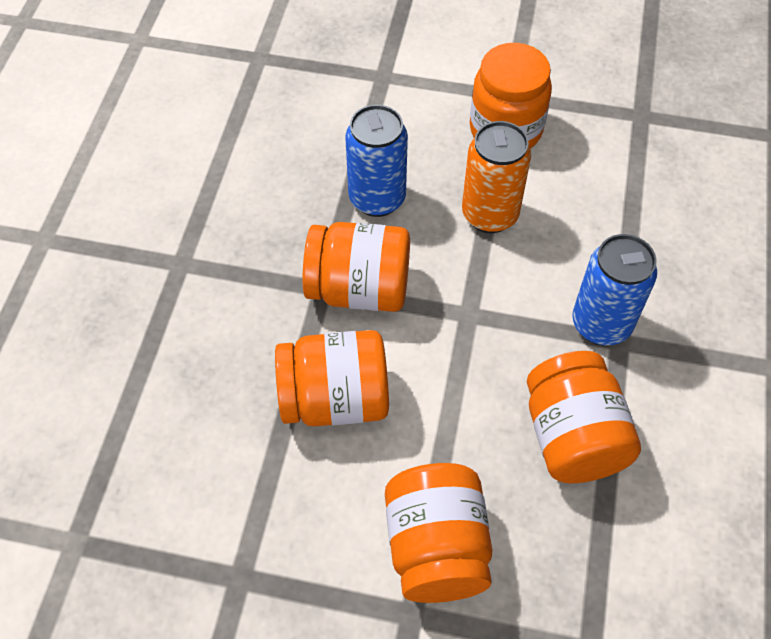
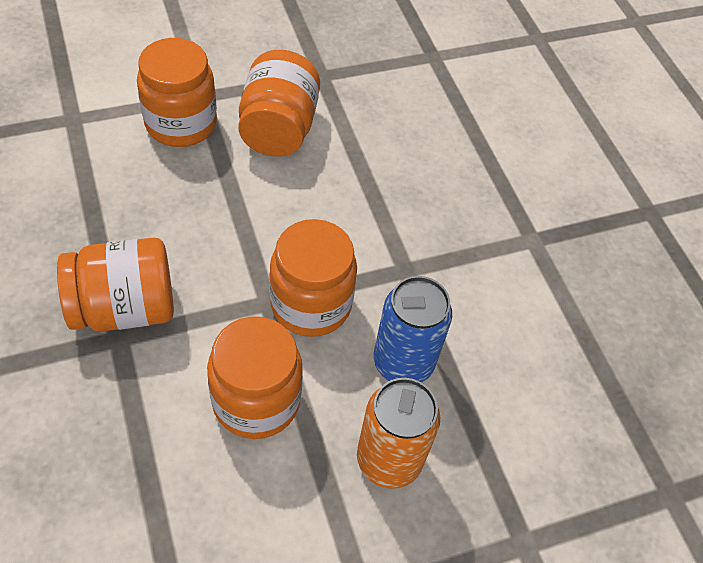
blue can: [345,105,408,217] [572,234,657,345] = 2 -> [374,276,452,383] = 1

